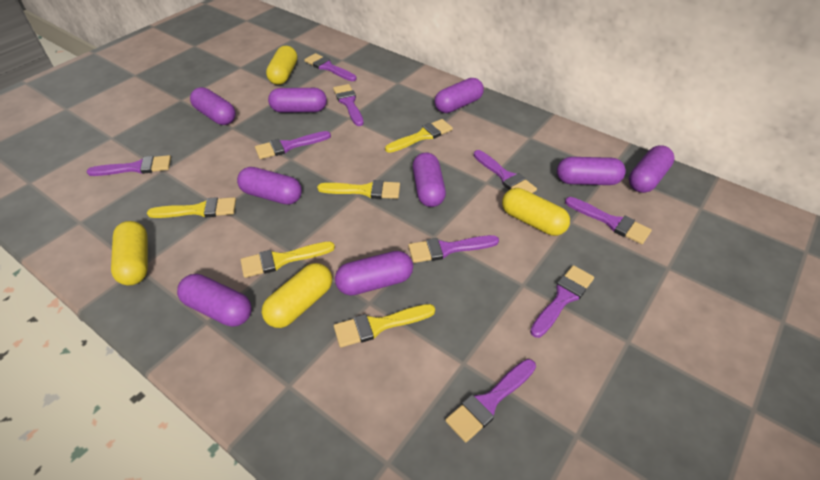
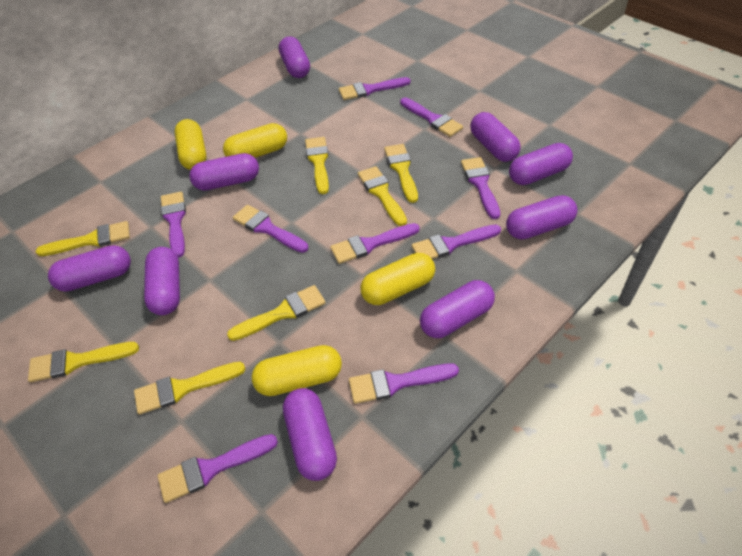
yellow brush: [147,197,236,218] [241,241,335,278] [317,180,400,199] [334,304,435,347] [385,119,453,153] = 5 -> [28,342,139,382] [36,221,130,256] [134,362,245,415] [227,285,326,341] [305,137,329,194] [358,166,407,226] [384,144,418,203] = 7

